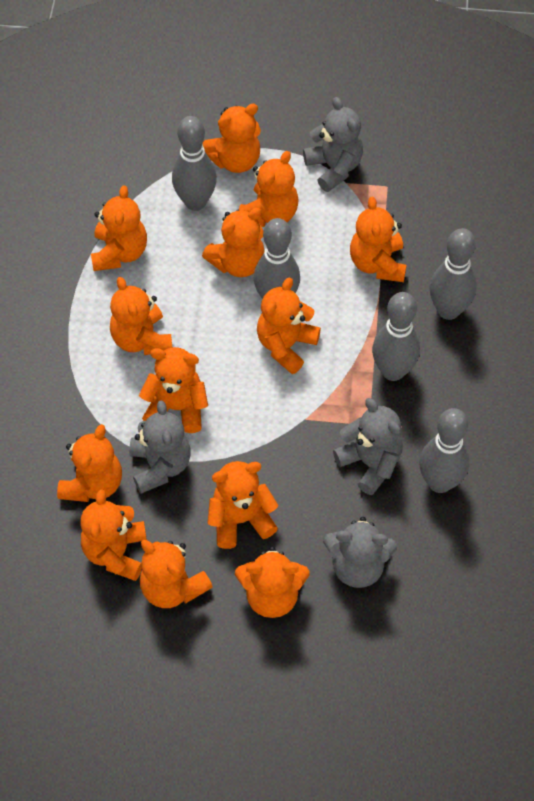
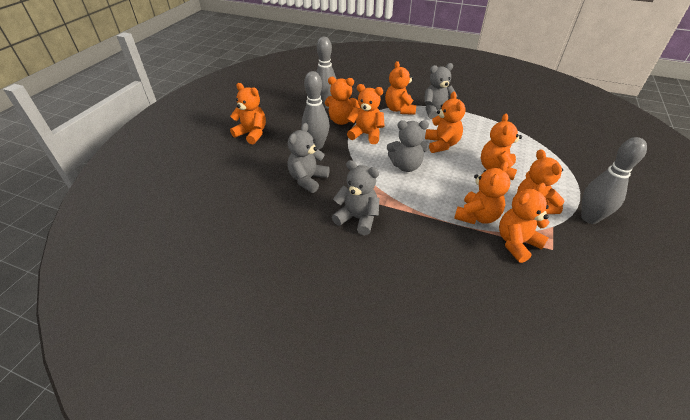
grey bowling pin: [172,116,217,211] [254,218,300,299] [372,292,420,381] [419,408,470,493] [429,228,477,320] = 5 -> [302,71,330,149] [316,37,336,109] [581,137,647,224] = 3
orange teddy bear: [57,424,122,502] [81,490,147,581] [91,186,147,271] [110,277,172,355] [139,347,208,433] [140,540,213,608] [202,208,264,277] [203,104,261,173] [208,461,279,549] [235,546,310,618] [239,151,299,227] [257,278,321,374] [350,197,406,282] = 13 -> [230,83,266,144] [325,77,360,125] [347,84,385,144] [385,61,416,115] [425,92,466,153] [454,162,511,224] [481,114,522,180] [499,183,549,263] [517,149,564,214] = 9

